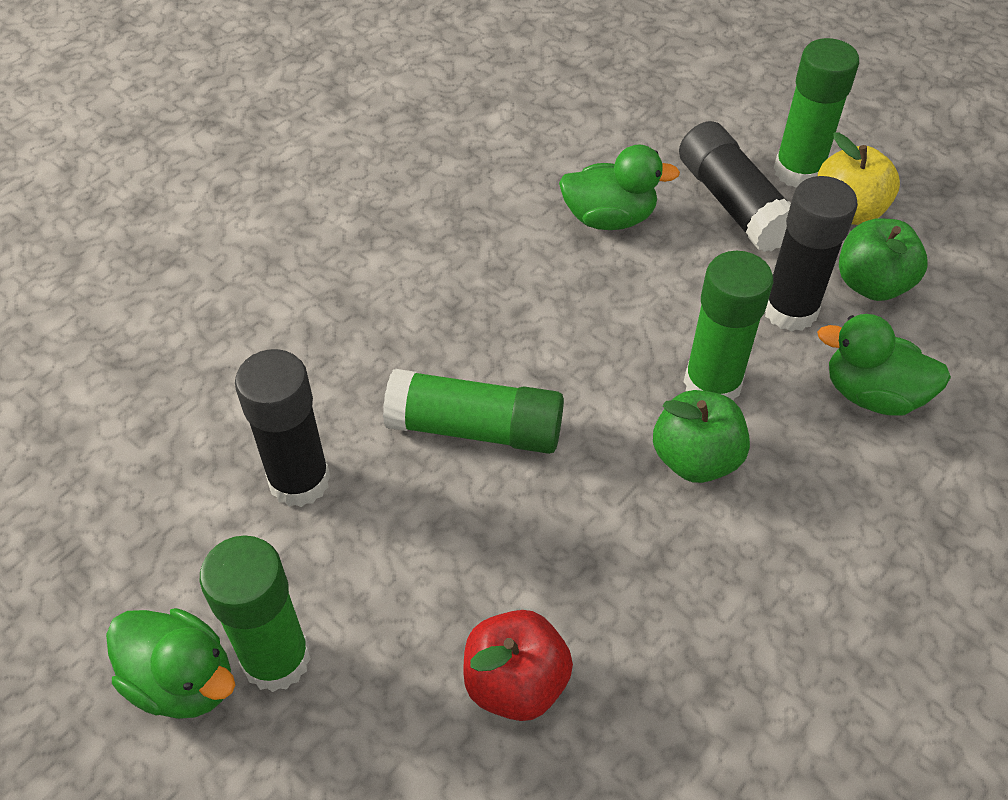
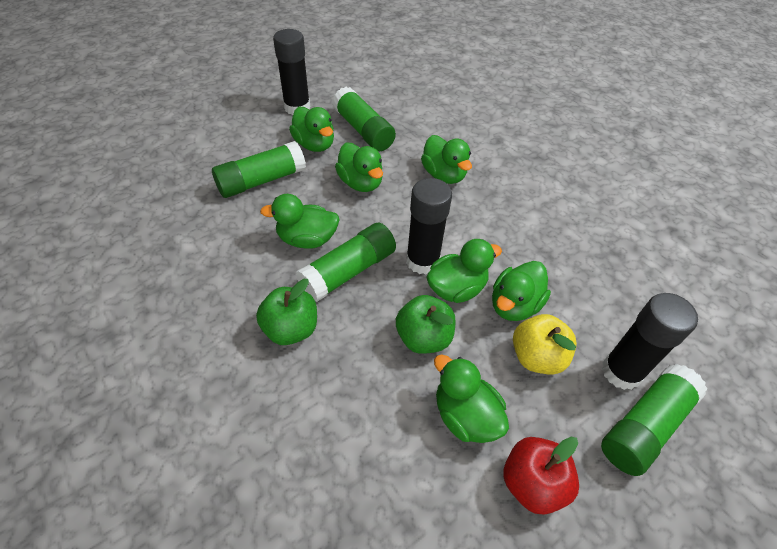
green duck: [106,608,235,719] [559,144,680,230] [817,314,951,416] = 3 -> [260,194,340,249] [289,107,334,152] [335,142,383,192] [421,135,472,184] [426,239,502,303] [434,354,509,443] [492,261,551,321] = 7

